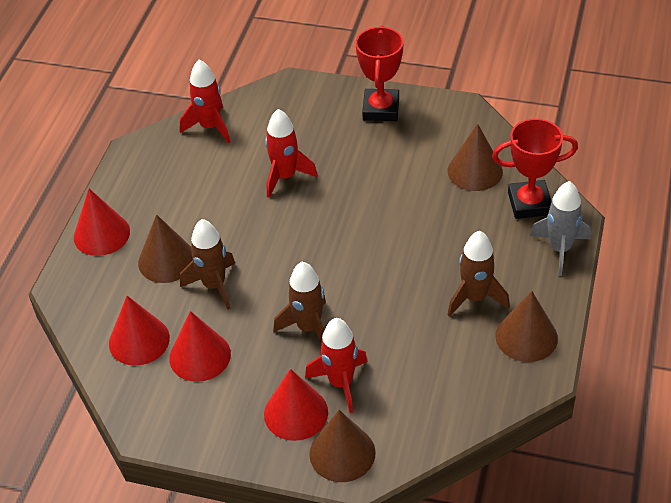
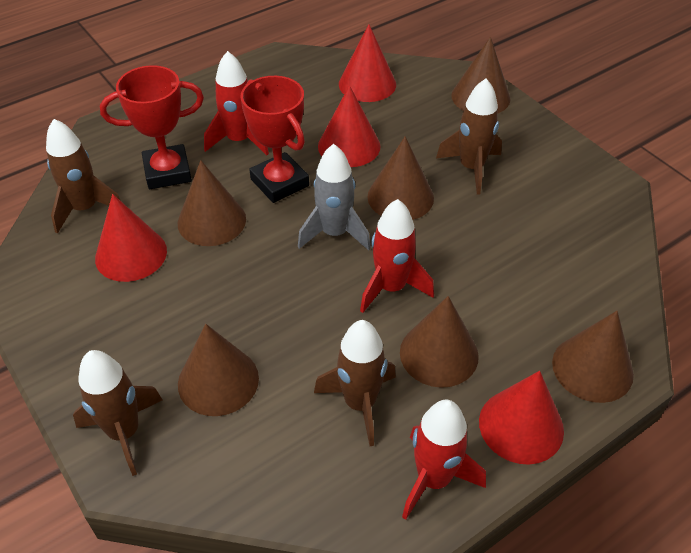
brown cone: [138,215,193,283] [309,410,375,482] [448,124,503,191] [495,291,558,362] = 4 -> [178,160,246,246] [178,324,259,416] [367,136,434,220] [400,296,479,388] [451,37,510,113] [552,311,634,403] = 6
brown rocket: [180,219,235,309] [273,262,326,342] [448,231,510,317] = 3 -> [46,119,121,234] [73,350,162,476] [314,320,396,446] [436,79,502,195] = 4

